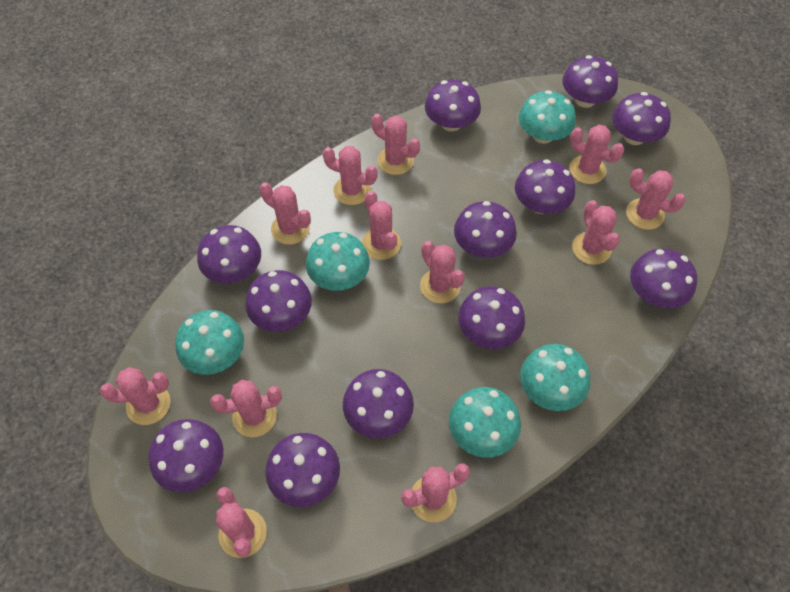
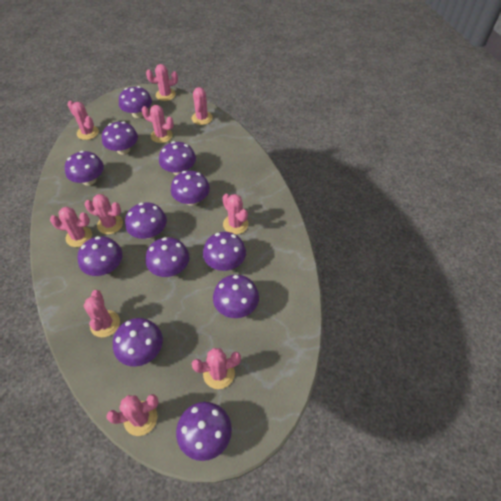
pink cactus: [100,367,171,425] [210,380,282,437] [216,487,267,558] [259,182,311,245] [323,146,378,205] [362,191,401,260] [372,114,420,175] [401,463,470,522] [420,241,465,303] [569,125,624,184] [572,200,620,265] [626,168,686,230] = 12 -> [50,207,92,247] [67,101,99,140] [83,290,120,337] [85,194,123,234] [106,394,159,436] [142,105,174,143] [146,64,178,101] [192,87,213,125] [192,348,241,389] [222,194,248,234] = 10
turquoise mushroom: [175,310,244,375] [306,232,370,291] [449,387,521,458] [519,90,576,144] [520,344,590,411] = 5 -> none = 0

